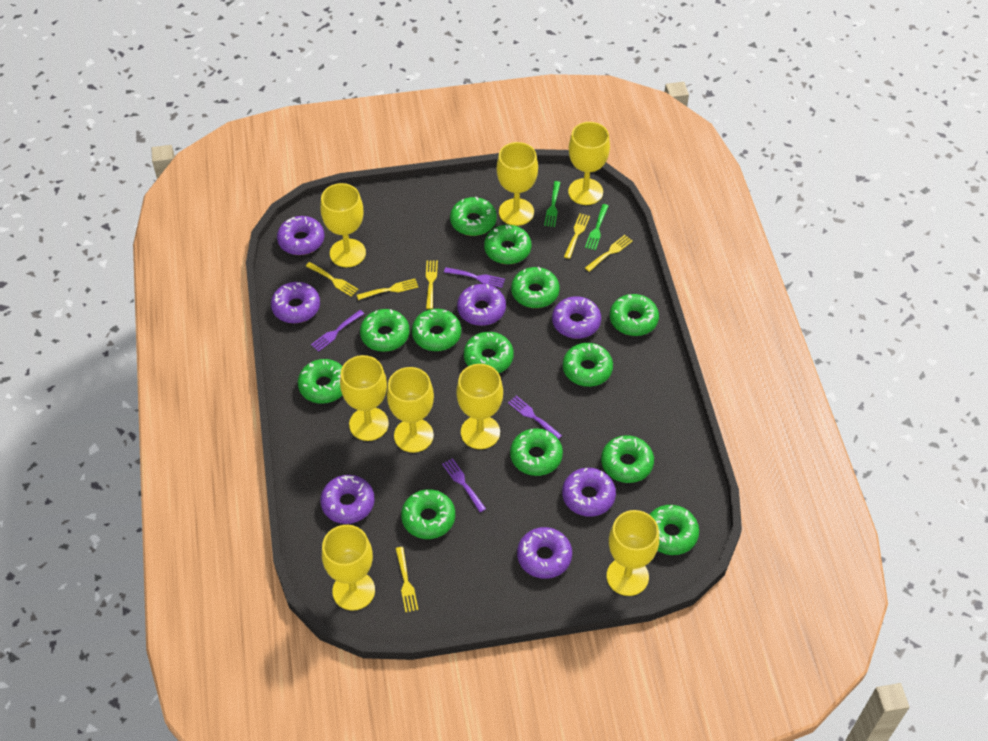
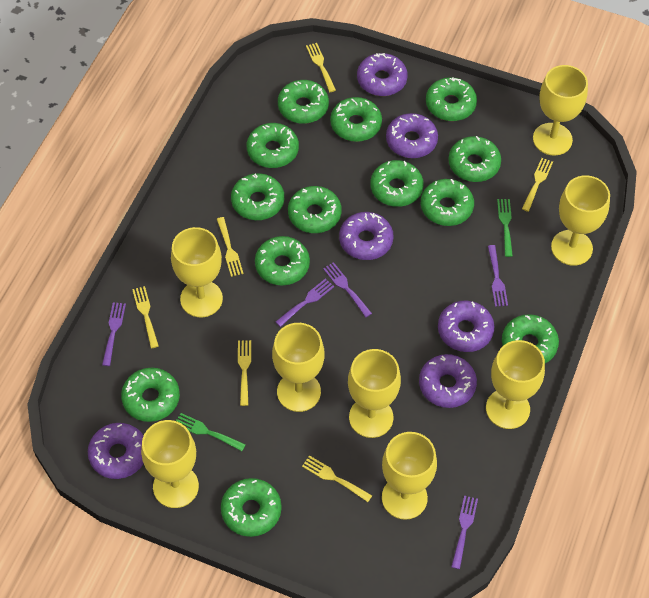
purple donut: [271,282,320,323] [277,216,324,255] [320,475,374,524] [457,284,506,326] [517,527,572,579] [552,296,601,339] [562,468,616,517] = 7 -> [88,423,144,479] [339,212,394,260] [357,53,408,96] [386,113,438,158] [419,354,477,408] [438,300,495,352] = 6
purple fork: [311,310,364,352] [442,458,486,512] [444,267,505,288] [508,396,562,439] = 4 -> [102,302,126,366] [276,278,334,327] [323,262,372,317] [451,496,478,569] [488,245,508,307] = 5

